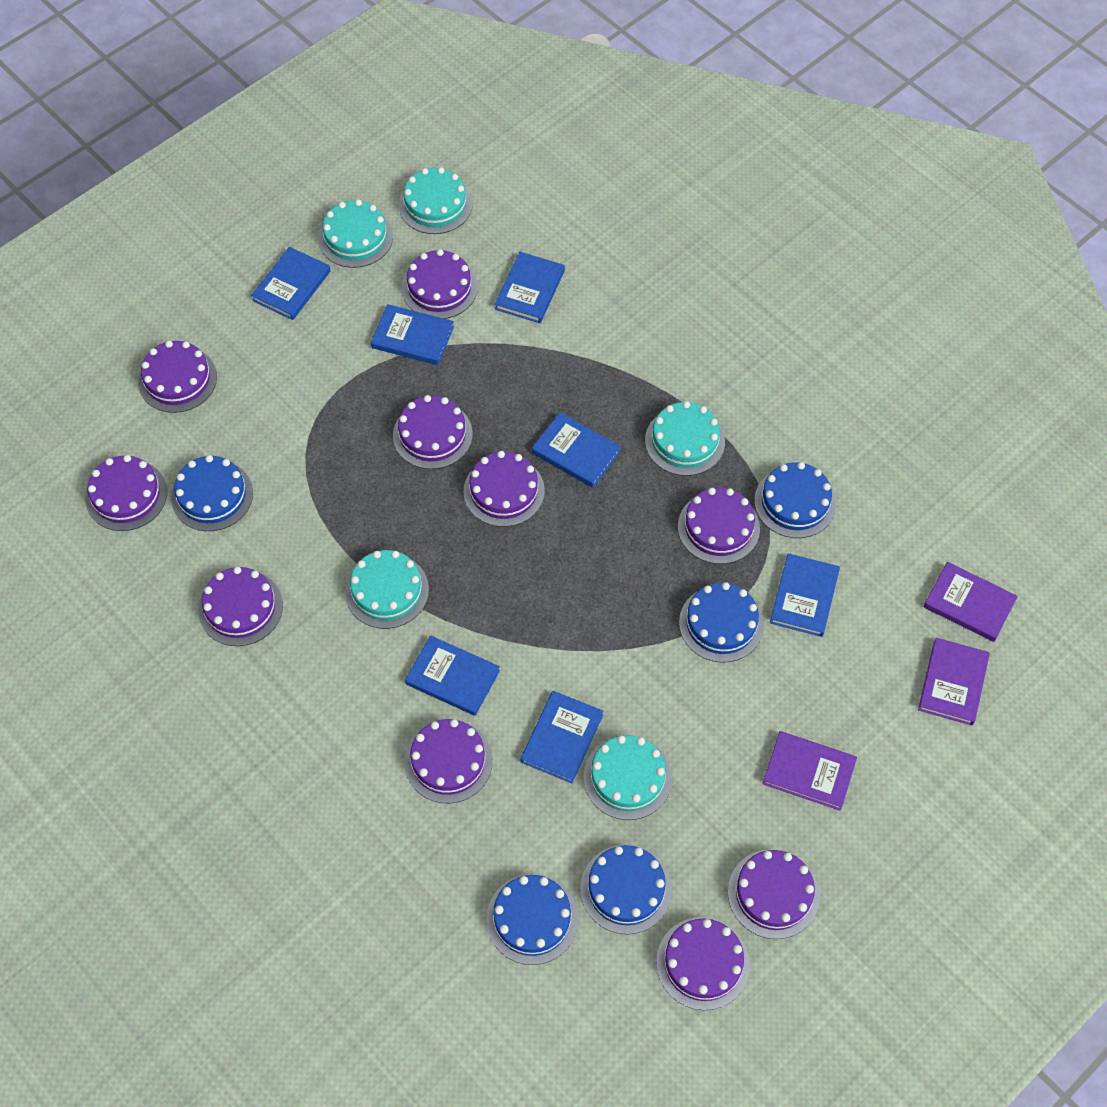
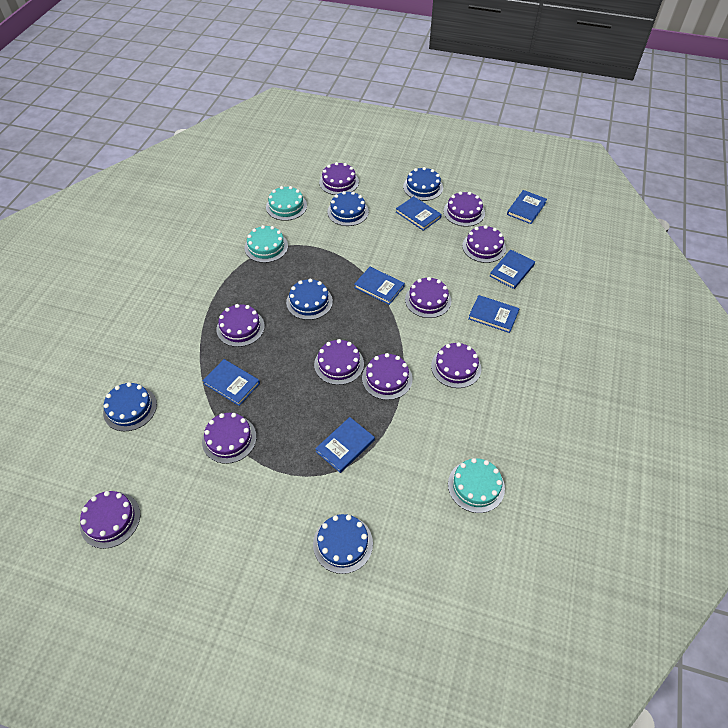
purple book: [762,731,857,811] [918,638,990,726] [924,562,1018,642] = 3 -> none = 0
turquoise cake: [318,199,393,268] [345,550,429,629] [398,167,473,234] [583,735,672,820] [645,401,725,476] = 5 -> [245,225,288,263] [266,186,307,221] [448,458,505,513] = 3

